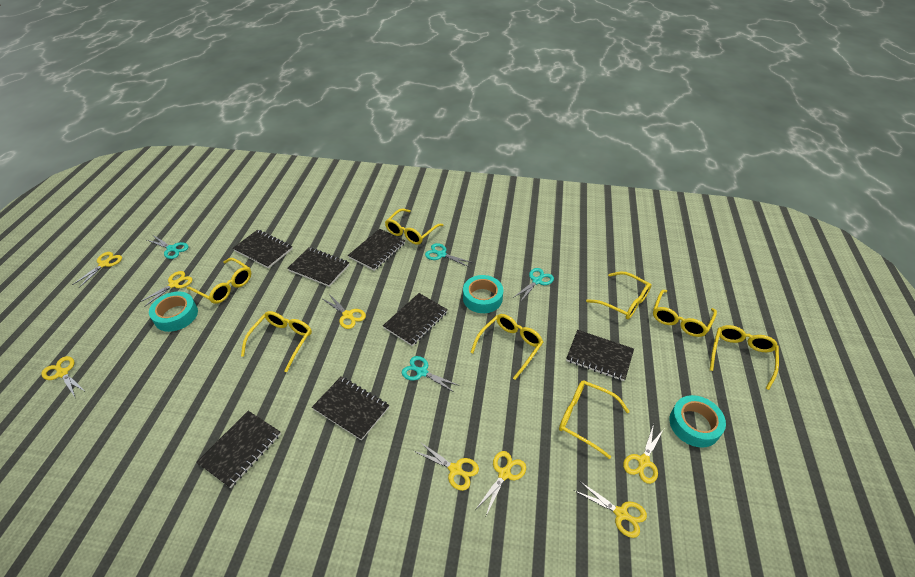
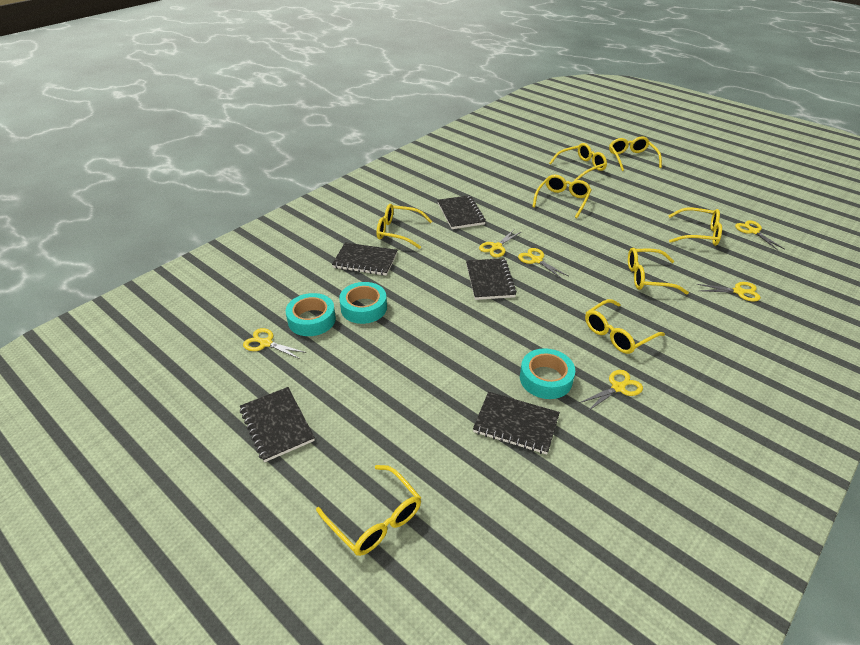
black notebook: [196,411,281,488] [233,230,293,268] [287,247,350,287] [312,376,389,440] [348,229,405,271] [383,293,448,346] [566,330,634,381] = 7 -> [240,387,315,462] [332,242,398,276] [437,195,486,229] [466,258,517,300] [473,392,560,455] = 5
turquoise scissors: [147,235,189,259] [402,356,460,393] [425,243,473,267] [513,268,554,302] = 4 -> none = 0
yellow scissors: [41,356,86,397] [72,252,122,288] [140,271,193,307] [323,294,366,329] [414,442,479,491] [476,451,526,515] [575,482,647,538] [623,424,664,484] = 8 -> [243,328,307,359] [479,230,521,257] [518,248,568,280] [579,370,643,412] [697,282,761,301] [735,220,784,251] = 6

